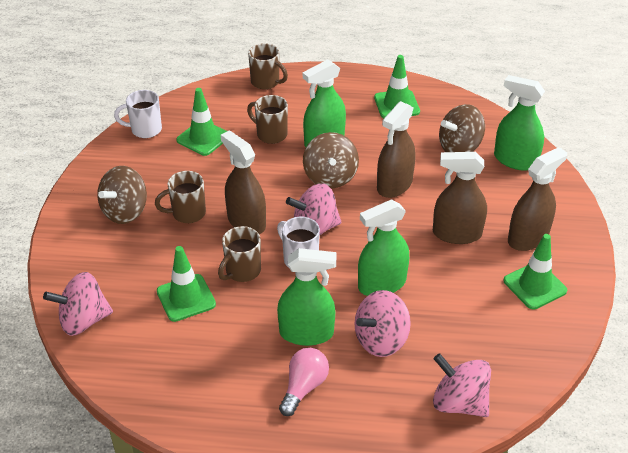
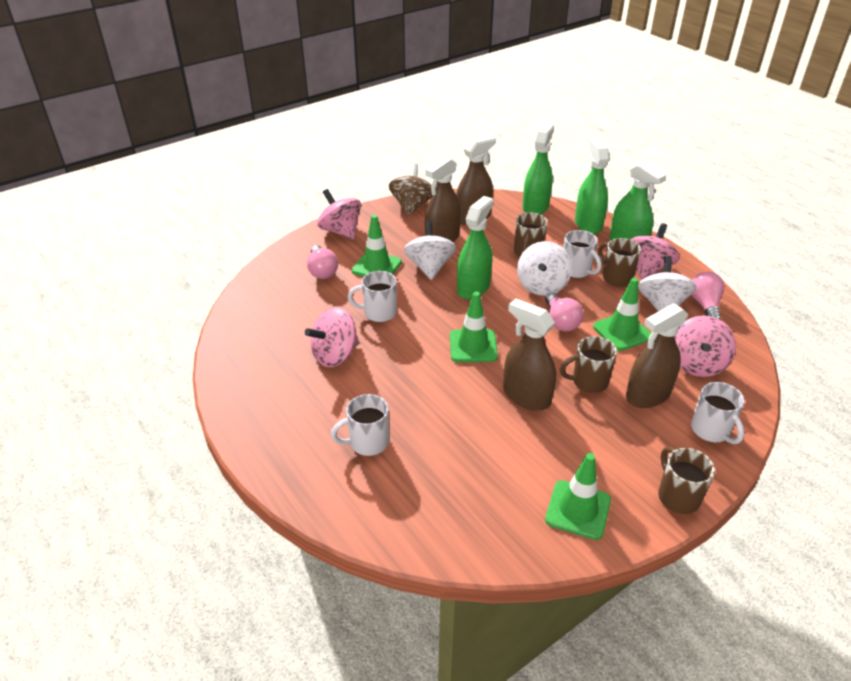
brown spinning top: [97,166,147,224] [303,132,359,189] [439,104,485,152] = 3 -> [389,163,433,216] = 1
pink light bulb: [279,348,329,416] = 1 -> [307,245,338,279] [545,292,584,332] [691,272,724,320] = 3
white mug: [114,90,162,138] [277,217,320,268] = 2 -> [331,394,389,456] [348,271,397,322] [563,230,602,278] [691,382,745,444] = 4
white spinning top: none = 0 -> [404,220,456,280] [517,241,572,296] [638,256,696,311] = 3

